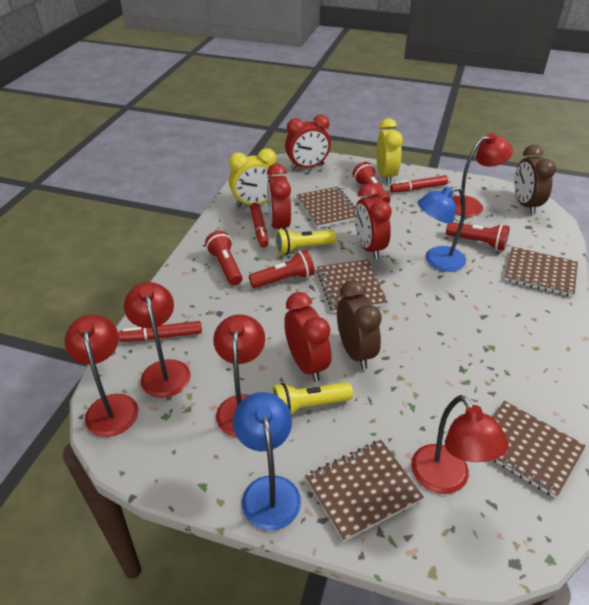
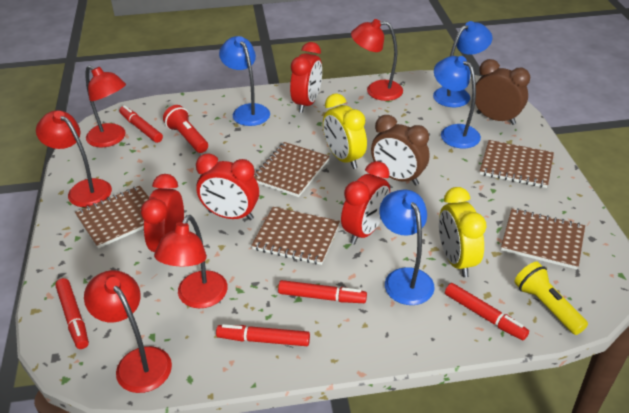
blue lamp: [233,392,301,530] [418,186,466,272] = 2 -> [219,36,270,126] [379,189,435,305] [433,21,492,107] [434,56,481,148] = 4
red flashlight: [205,231,243,286] [249,250,315,288] [353,162,390,204] [446,222,510,250] = 4 -> [163,105,208,153] = 1
red marker: [118,321,202,342] [250,203,269,247] [390,175,448,193] = 3 -> [55,278,89,349] [119,105,163,143] [216,324,310,346] [278,280,367,303] [445,283,529,340] = 5
yellow flashlight: [272,382,353,415] [275,228,336,255] = 2 -> [514,262,588,335] = 1

